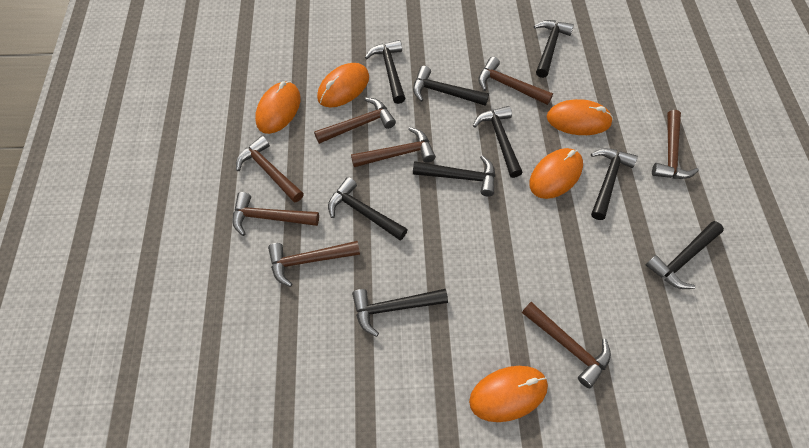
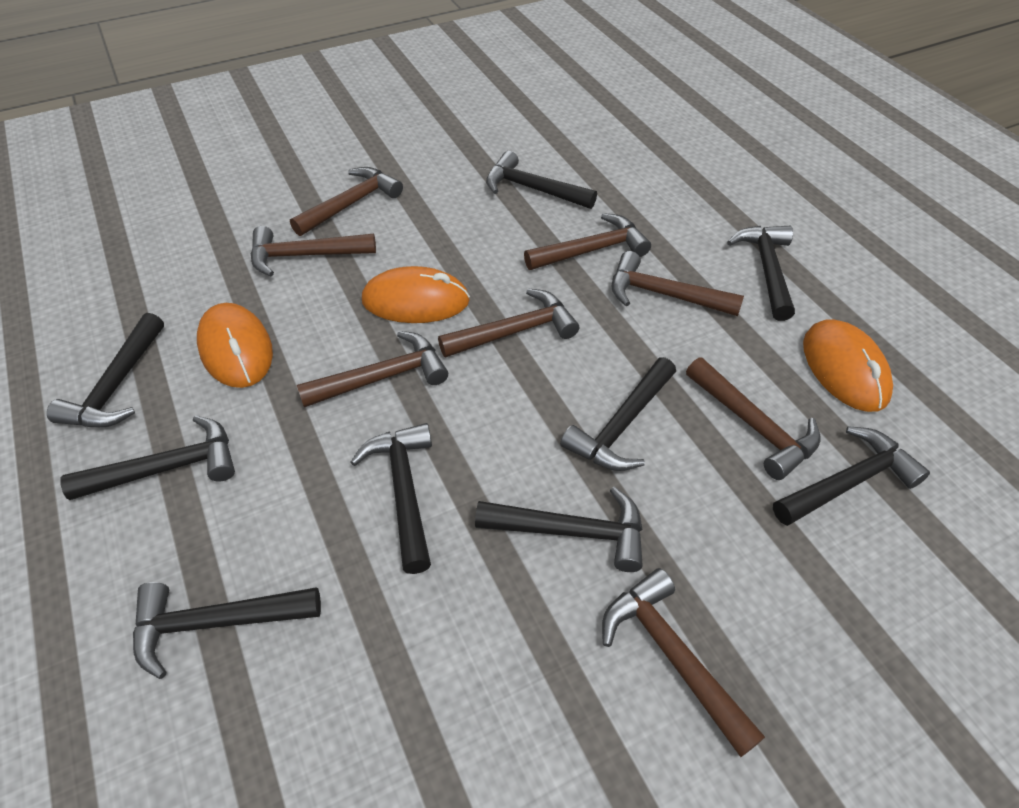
orange mouse: [255,81,300,134] [317,63,369,108] [469,366,548,422] [529,148,583,199] [547,99,613,135] = 5 -> [197,303,273,388] [362,266,470,323] [803,319,893,412] = 3

